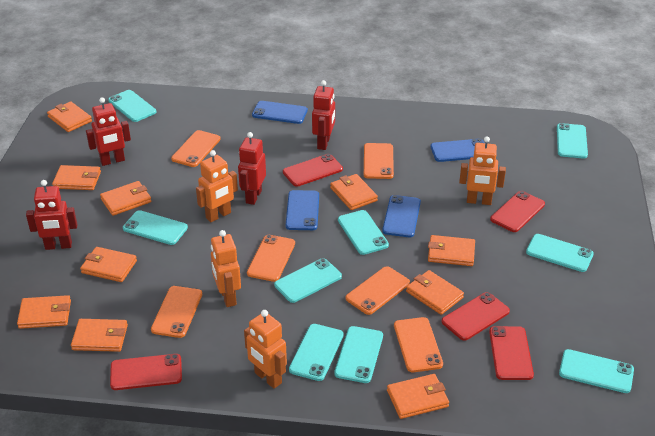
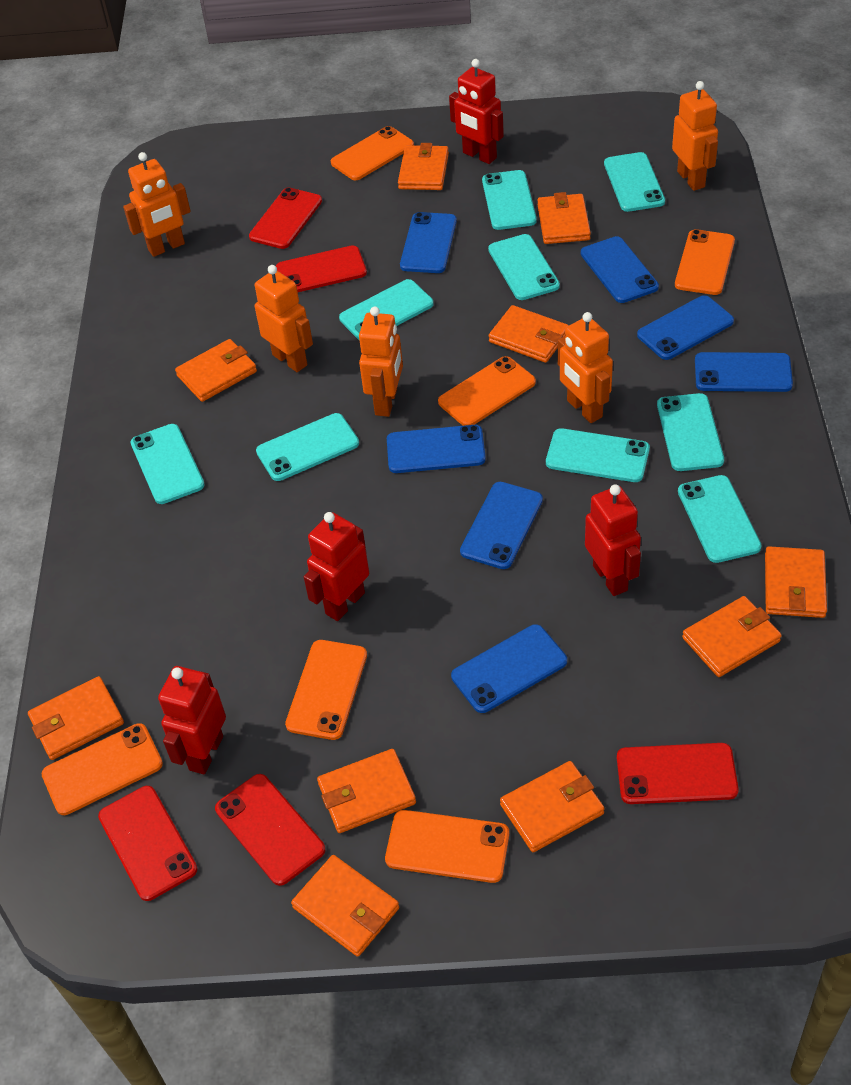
blue phone: [252,101,308,124] [286,190,319,230] [382,195,421,237] [431,139,484,162] = 4 -> [387,425,486,473] [400,212,457,273] [451,624,567,713] [460,482,543,569] [581,236,659,303] [637,295,734,360] [695,352,793,392] = 7
orange robot: [196,150,238,222] [211,230,241,307] [244,310,287,389] [459,136,506,205] = 4 -> [123,152,191,257] [255,265,313,372] [359,306,403,417] [558,312,613,423] [672,81,718,191] = 5

